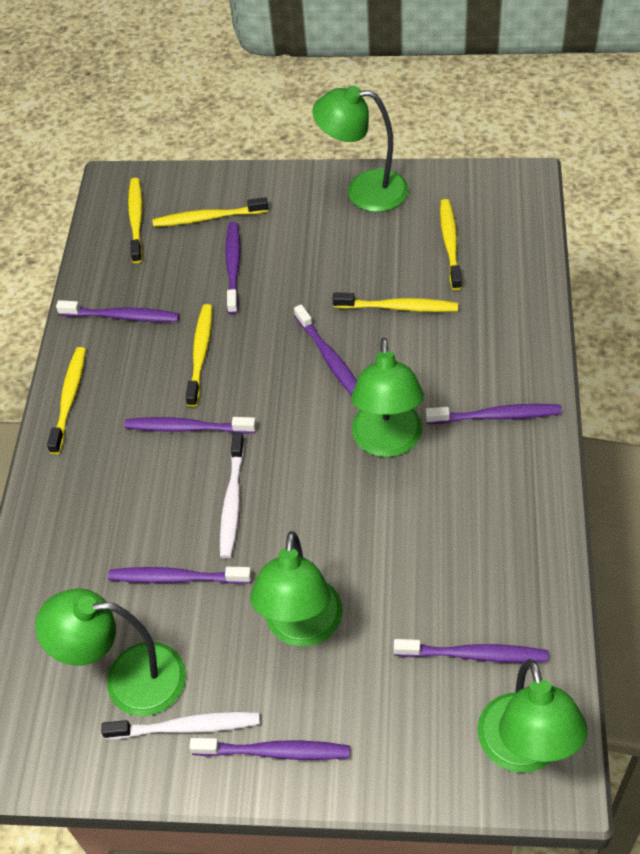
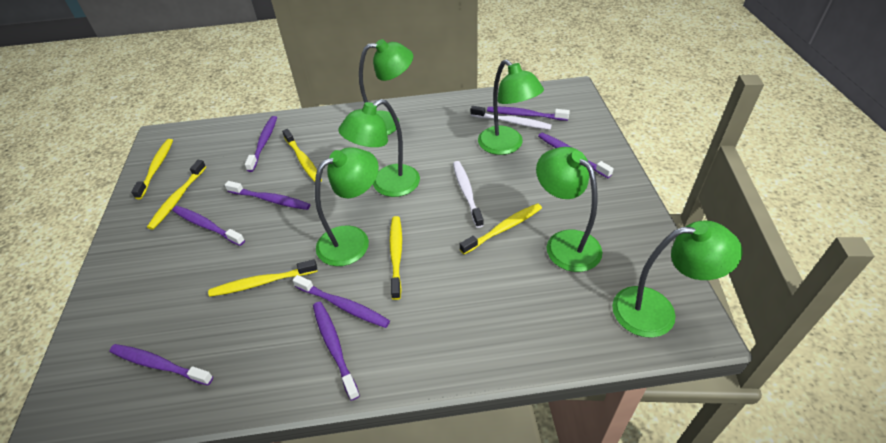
green lamp: [35,588,186,716] [250,531,343,647] [312,86,408,212] [351,338,424,457] [477,659,587,773] = 5 -> [315,147,379,266] [338,99,420,197] [359,39,413,135] [478,59,544,155] [536,147,603,272] [612,220,742,338] = 6

